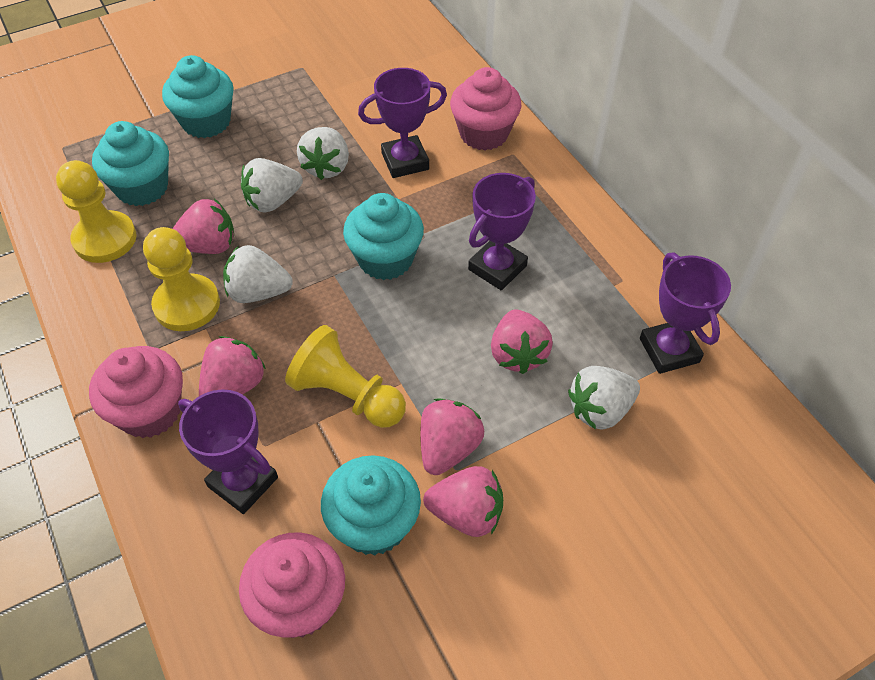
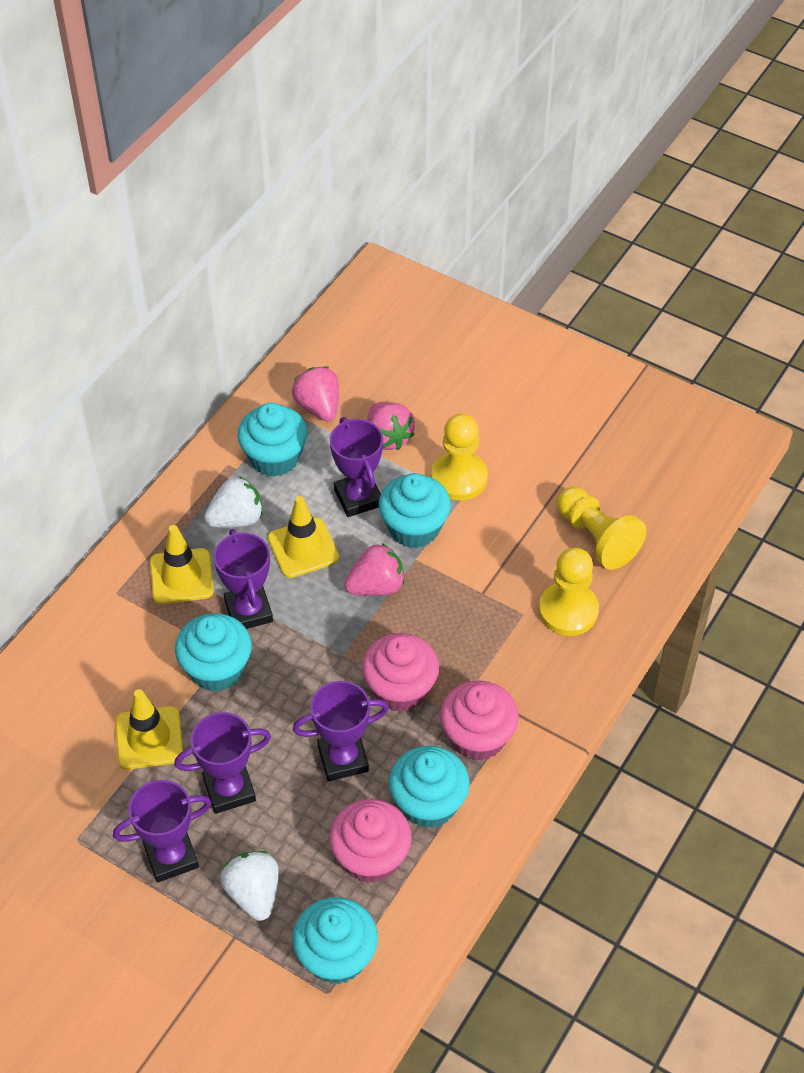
pink strawberry: [172,199,234,254] [199,336,266,396] [420,398,484,475] [423,466,503,537] [491,309,553,374] = 5 -> [292,367,339,421] [344,543,405,596] [367,402,415,450] = 3
purple trophy: [178,390,278,514] [358,68,447,178] [468,173,536,290] [640,252,731,374] = 4 -> [113,780,211,883] [174,712,271,814] [214,529,273,629] [293,681,389,781] [330,417,383,517] = 5
turquoise cupcake: [92,121,169,206] [162,55,234,138] [321,455,421,556] [343,193,424,280] = 4 -> [175,613,252,692] [237,403,308,477] [292,897,378,984] [379,473,451,548] [389,746,470,828] = 5
white strawberry: [223,245,293,303] [241,158,303,213] [297,127,349,180] [568,366,640,430] = 4 -> [204,476,263,528] [220,851,279,921] = 2
yellow traffic cone: none = 0 -> [115,689,183,770] [150,525,214,604] [268,496,339,578] = 3

